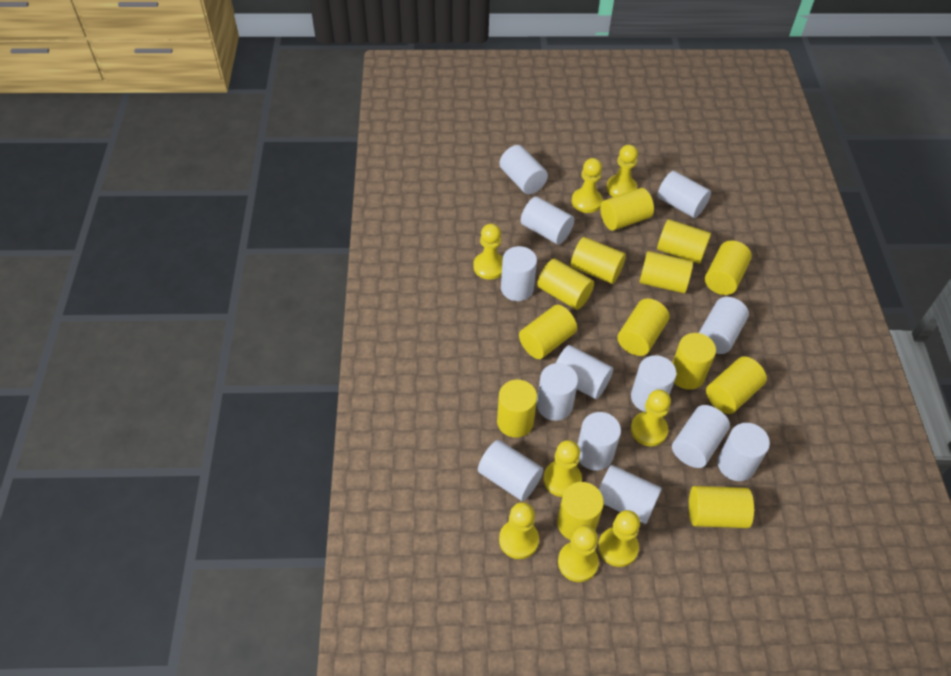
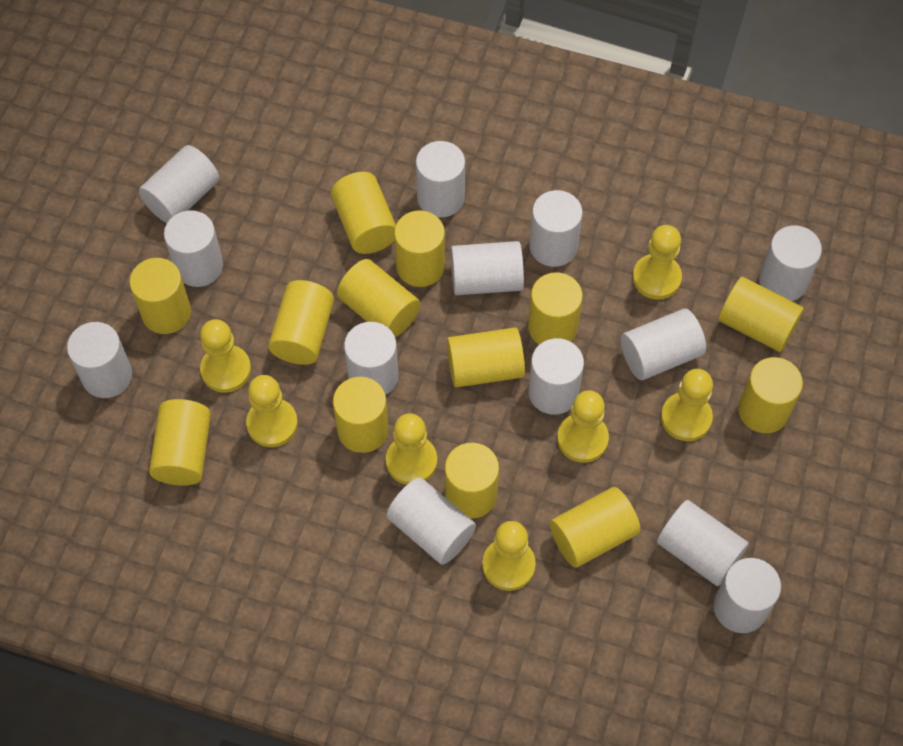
yellow pawn: [473,224,503,280] [499,502,539,559] [543,440,582,497] [558,525,599,582] [572,158,603,213] [598,510,640,567] [606,145,638,197] [631,390,671,446] = 8 -> [200,319,251,393] [246,375,298,447] [386,413,437,485] [482,521,536,591] [557,390,609,463] [633,225,682,300] [661,369,713,441] = 7

